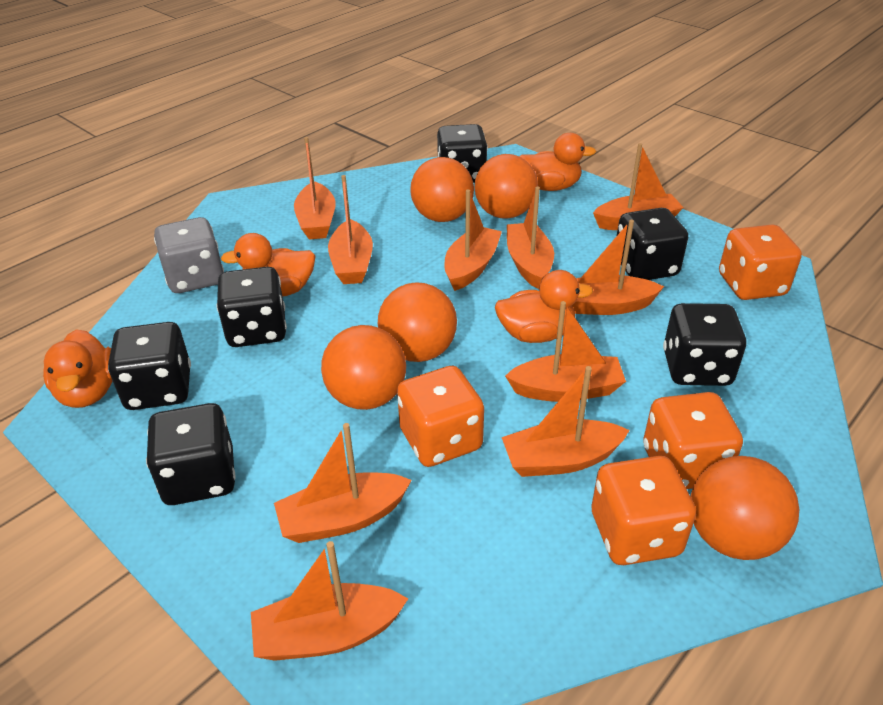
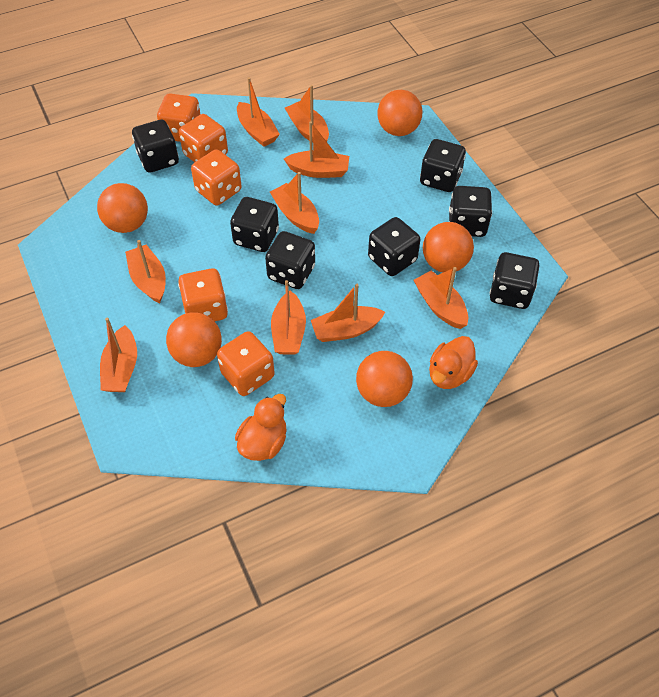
black dice: [108,322,191,410] [146,403,236,505] [216,267,287,347] [437,124,488,183] [617,208,688,280] [663,303,746,386] = 6 -> [132,120,179,173] [230,197,279,252] [265,231,315,289] [368,217,421,276] [420,139,466,192] [449,186,492,237] [490,252,539,309] = 7
grey dice: [154,217,224,293] = 1 -> none = 0
orange boat: [251,541,408,661] [274,423,412,543] [294,137,336,240] [328,175,373,284] [445,190,502,291] [502,366,630,477] [505,301,626,402] [507,186,554,289] [572,220,664,315] [593,143,684,230] = 10 -> [100,318,137,392] [125,240,166,303] [237,77,280,147] [270,172,319,234] [271,280,306,355] [284,121,349,178] [285,85,329,143] [311,284,385,342] [413,267,468,329] = 9
orange dice: [397,366,484,467] [592,456,696,565] [643,392,743,489] [719,224,802,300] = 4 -> [157,94,200,142] [178,268,228,322] [179,114,228,162] [191,149,242,206] [217,331,275,396] = 5
orange duck: [43,329,112,408] [221,233,315,297] [495,270,593,343] [520,133,596,191] = 4 -> [235,394,287,461] [429,336,478,389] = 2

